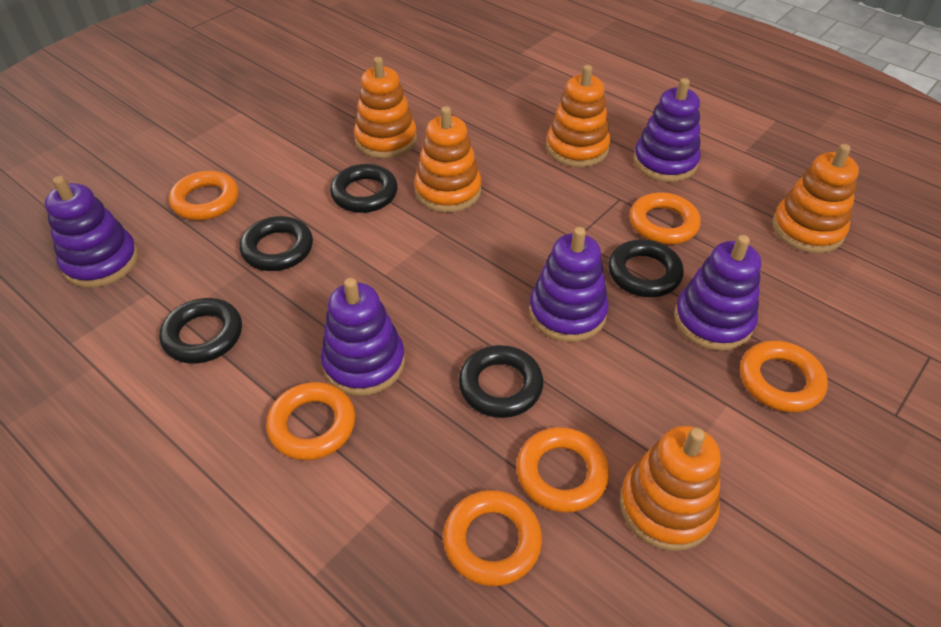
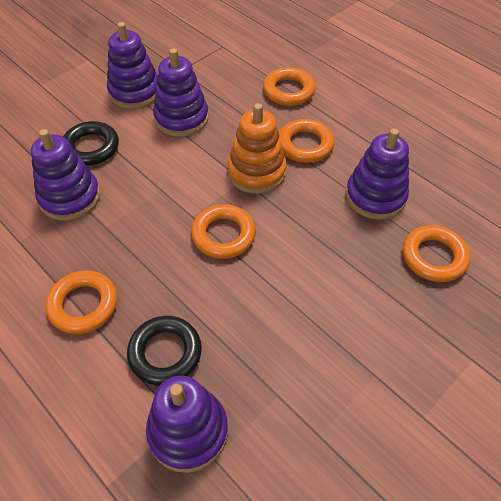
black ring: [159,298,242,364] [240,216,313,271] [330,164,398,213] [458,345,543,418] [608,239,684,297] = 5 -> [63,121,119,165] [127,316,202,386] = 2
orange ring: [169,171,239,220] [266,382,355,460] [443,490,542,586] [516,427,610,513] [629,192,701,244] [740,340,828,412] = 6 -> [46,271,117,334] [191,204,256,259] [263,67,315,106] [279,119,334,163] [403,225,470,282] = 5
orange stacking toy: [354,57,417,159] [414,106,481,213] [546,65,610,167] [620,426,721,551] [772,144,859,253] = 5 -> [227,103,287,194] = 1

